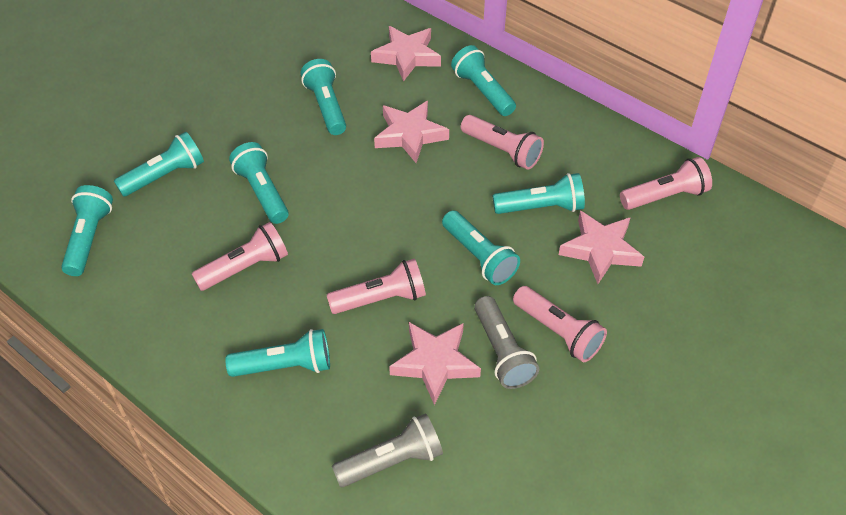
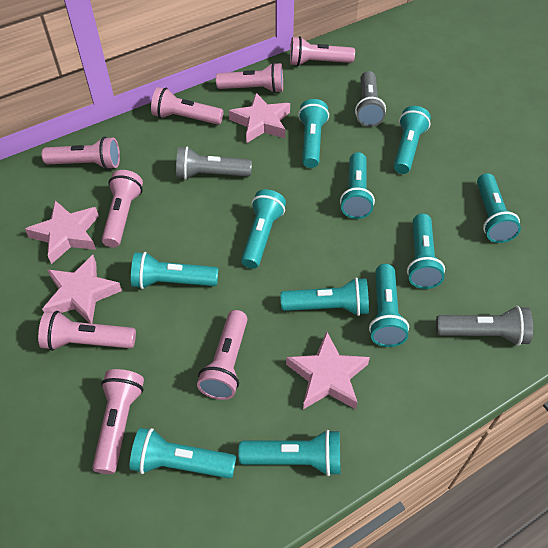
grey flashlight: [332,413,443,487] [474,296,539,389] = 2 -> [176,146,252,180] [355,71,386,127] [436,306,533,346] = 3
pink flashlight: [192,222,288,291] [327,259,426,314] [461,115,544,170] [513,286,607,362] [620,157,712,210] = 5 -> [38,311,136,351] [42,137,120,170] [92,369,144,474] [102,170,143,247] [151,87,223,125] [197,310,248,400] [216,62,283,93] [290,36,355,66] = 8
turquoise flashlight: [61,185,113,276] [114,132,204,196] [225,329,330,377] [229,142,289,224] [301,59,346,135] [442,210,520,285] [451,45,516,116] [493,173,585,214] = 8 -> [130,428,236,478] [131,252,218,289] [238,429,340,476] [241,189,286,269] [281,278,369,316] [298,99,329,168] [340,152,375,219] [369,264,409,347] [394,106,431,174] [407,213,445,289] [477,173,521,243] = 11

